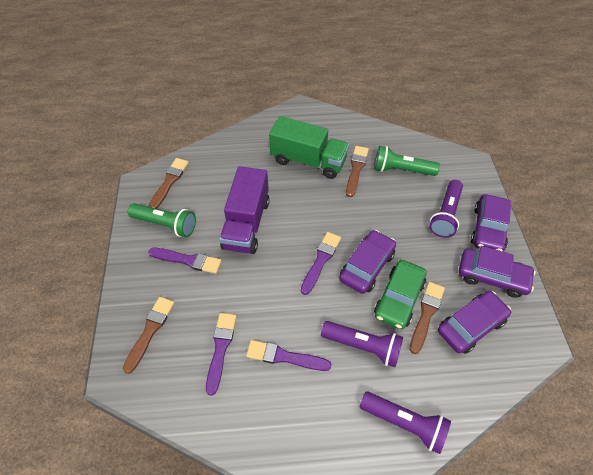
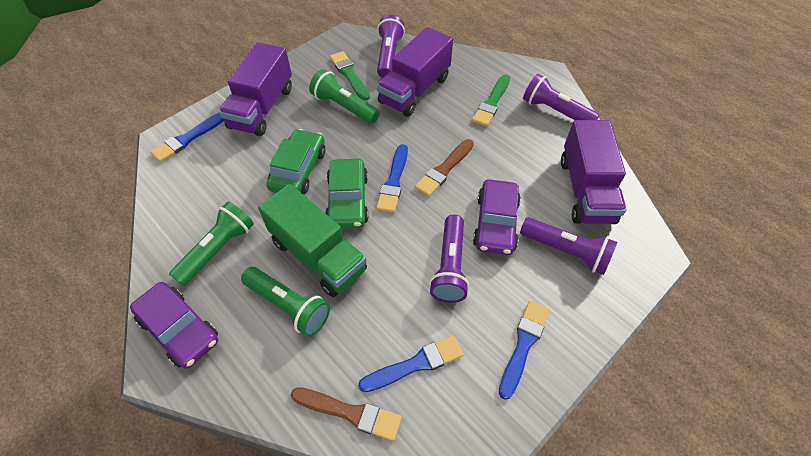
blue brush: none = 0 -> [150,113,224,162] [358,335,464,392] [376,144,408,213] [499,301,550,400] = 4
brown brush: [123,297,174,374] [149,158,189,209] [346,146,369,197] [410,282,445,354] = 4 -> [291,387,402,441] [415,139,474,196] = 2
green brush: none = 0 -> [330,51,370,101] [472,74,510,127] = 2
green car: [374,260,427,329] = 1 -> [266,129,326,194] [325,158,369,229] = 2
green flashlight: [127,203,196,237] [374,146,440,176] = 2 -> [169,202,254,286] [241,267,330,337] [309,69,380,124] = 3
purple brush: [148,248,222,274] [206,313,237,396] [246,340,331,371] [301,232,341,295] = 4 -> none = 0
purple car: [339,230,396,294] [438,291,511,354] [459,246,536,298] [471,194,511,252] = 4 -> [130,282,218,369] [473,179,521,255] = 2
purple flashlight: [321,321,403,367] [360,391,451,454] [429,180,463,238] = 3 -> [377,15,405,78] [429,214,469,303] [520,218,617,275] [523,74,600,120] = 4
purple truck: [219,166,270,254] = 1 -> [219,42,292,136] [377,27,453,117] [561,120,626,224] = 3

